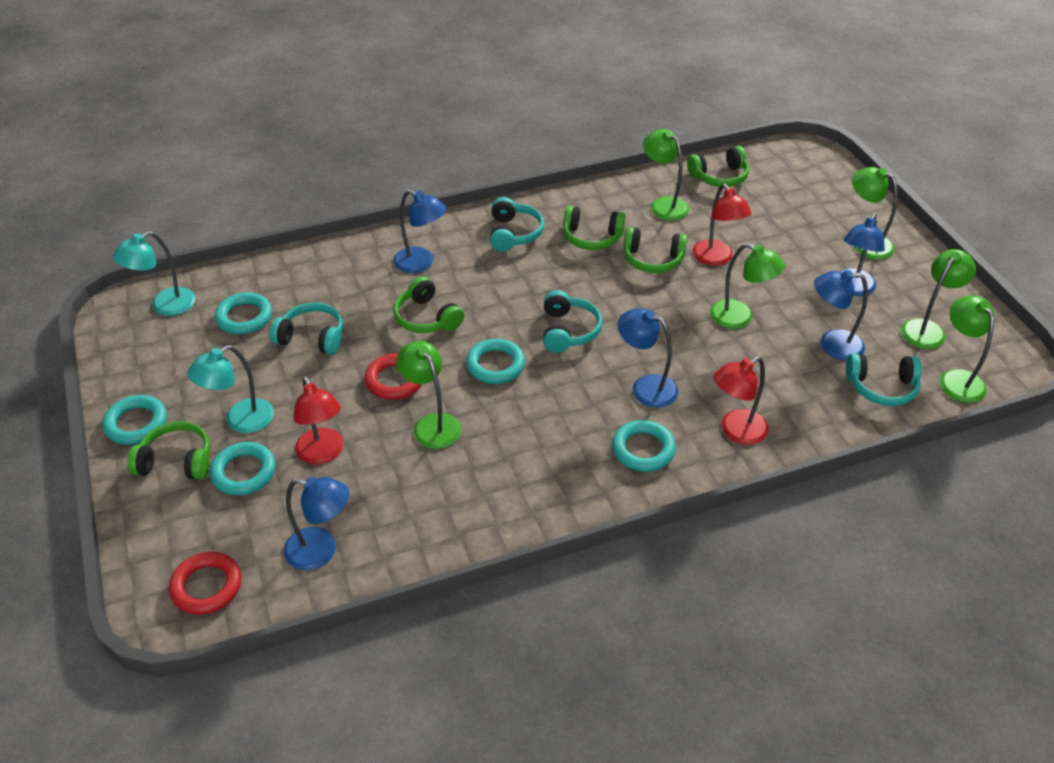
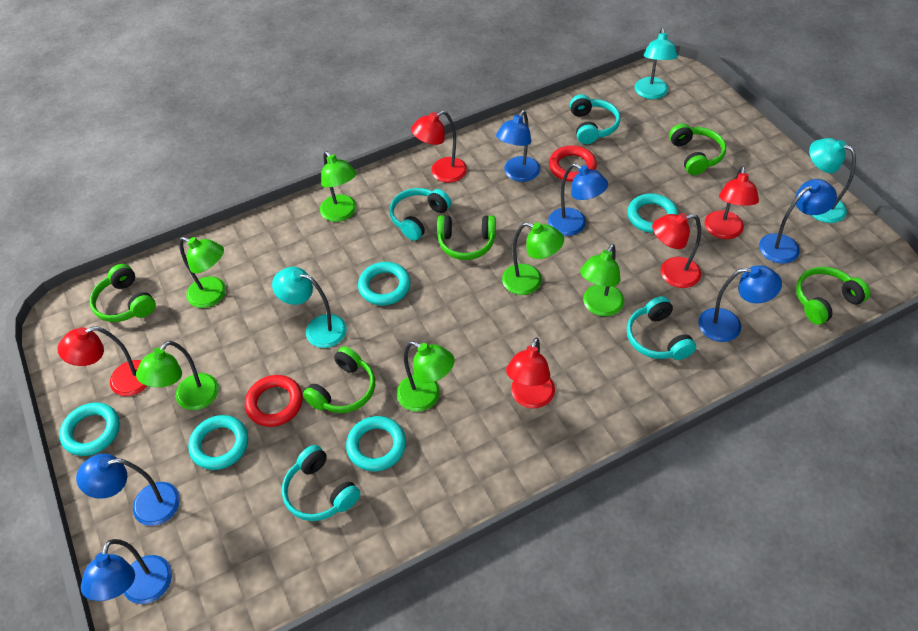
blue lamp: [284,477,349,570] [393,190,446,273] [618,308,678,408] [814,270,868,360] [839,213,885,296] = 5 -> [76,454,180,526] [81,539,172,604] [496,110,540,182] [548,163,608,236] [698,265,782,342] [759,179,837,264] = 6
red lamp: [293,376,343,464] [692,183,752,266] [713,356,769,445] = 3 -> [57,326,147,396] [411,111,467,183] [506,337,555,408] [652,213,701,288] [705,166,759,239] = 5
turquoise lamp: [113,231,195,316] [187,345,274,433] = 2 -> [272,267,347,348] [635,28,678,99] [809,138,856,223] = 3

